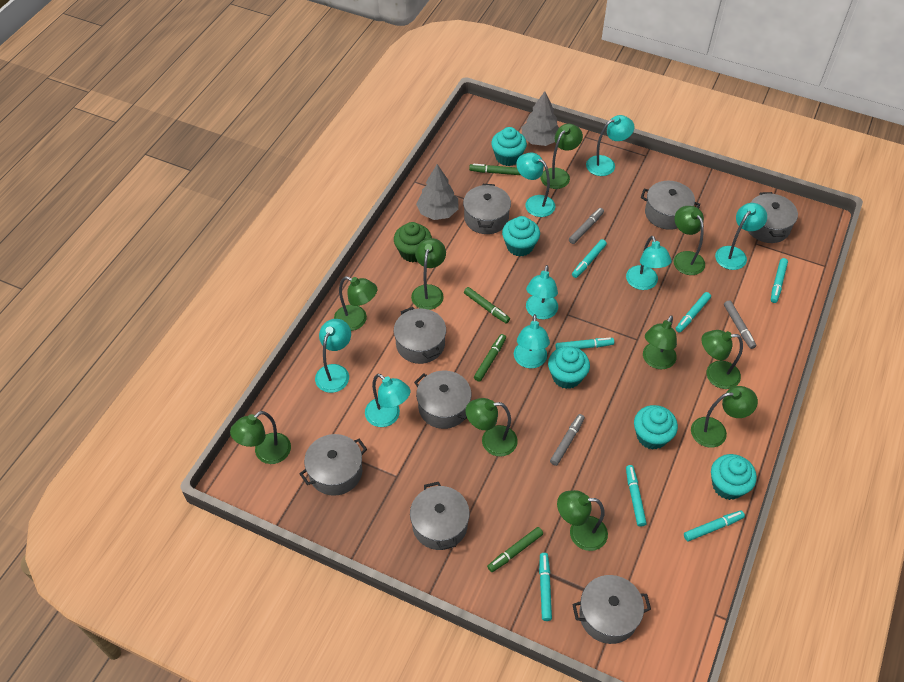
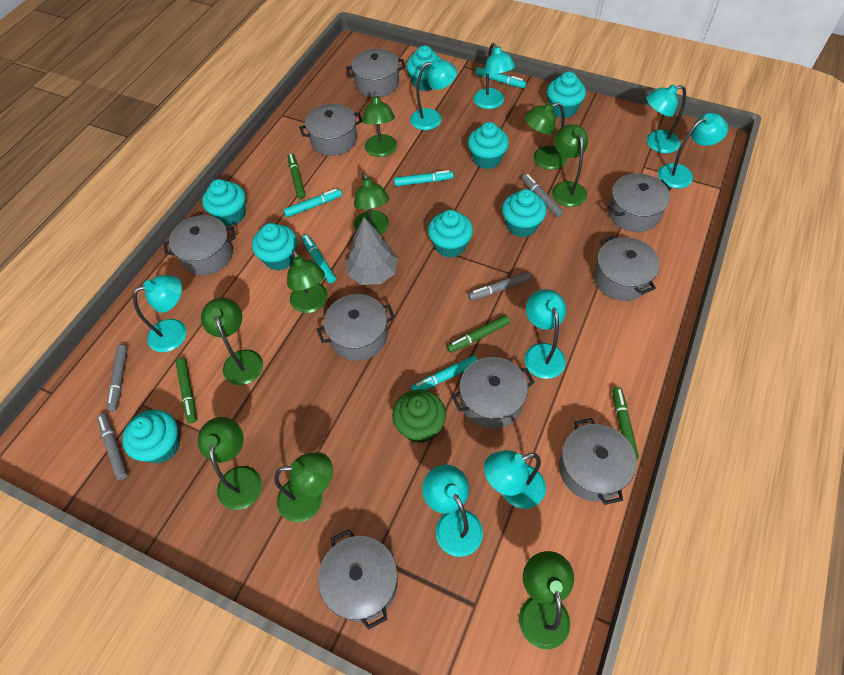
green lamp: [230,411,291,464] [334,276,377,331] [411,238,446,310] [466,398,518,456] [541,124,583,189] [557,490,608,551] [643,315,677,370] [674,206,705,275] [691,386,758,448] [702,330,743,389] = 10 -> [198,417,262,510] [201,298,263,385] [274,452,333,522] [287,249,328,313] [354,172,389,235] [362,91,397,157] [519,551,574,649] [525,102,567,170] [552,124,588,207] = 9
grey marker: [550,414,585,466] [569,208,604,244] [724,300,756,349] = 3 -> [97,413,128,480] [107,345,128,411] [468,271,532,301] [522,174,564,218] = 4
grey pot: [300,434,367,496] [394,307,446,364] [410,482,470,550] [414,371,471,429] [463,184,511,234] [572,575,651,644] [641,181,700,230] [748,192,798,243] = 8 -> [164,215,236,275] [299,103,362,156] [317,294,395,361] [318,529,398,630] [346,49,405,97] [452,357,535,429] [559,418,637,505] [594,235,660,301] [607,173,672,232] = 9
grey tree: [416,164,458,220] [521,91,559,146] = 2 -> [345,217,398,285] = 1
turquoise cupcake: [491,127,527,166] [502,216,540,256] [548,346,590,389] [634,405,678,450] [711,454,757,500] = 5 -> [122,410,180,463] [202,179,246,226] [252,223,297,271] [406,45,442,91] [428,210,473,258] [468,122,509,169] [502,189,547,237] [547,72,586,118] = 8
turquoise marker: [539,553,552,621] [556,337,614,349] [572,239,607,278] [626,465,647,527] [675,292,711,333] [684,510,745,541] [771,258,788,303] = 7 -> [283,189,342,217] [302,235,336,283] [394,170,453,186] [411,356,478,390] [476,67,526,88] = 5

